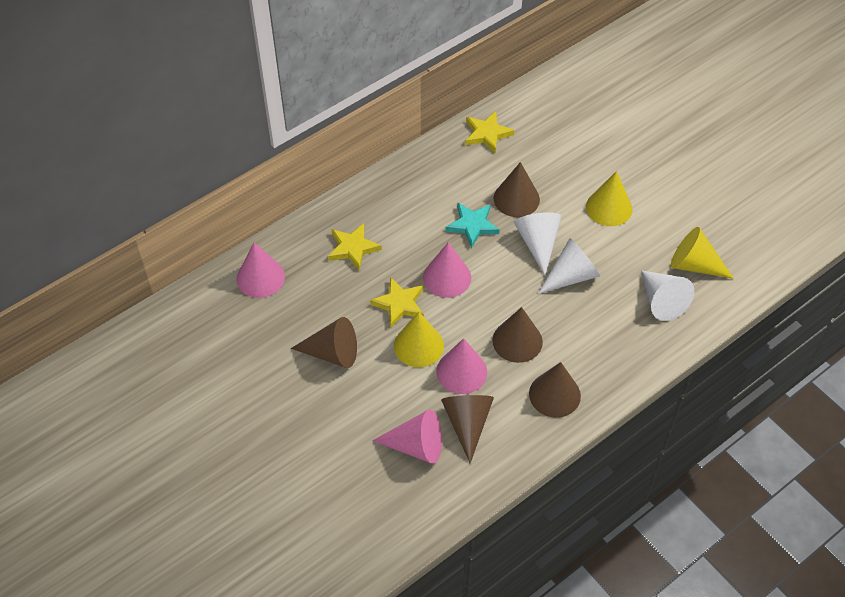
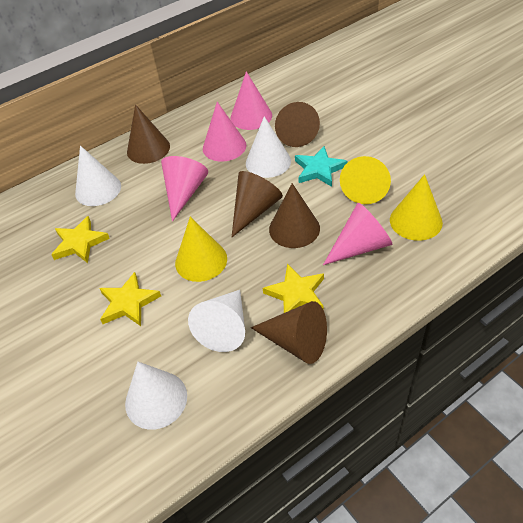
white cone: [514,212,562,275] [538,238,600,294] [641,270,694,321] = 3 -> [75,146,121,206] [125,362,187,430] [188,290,245,352] [246,116,291,178] = 4

